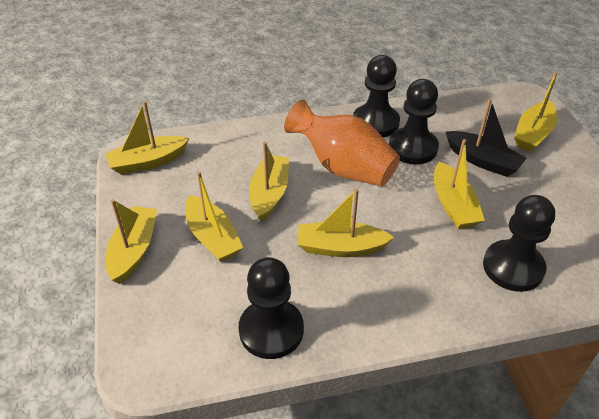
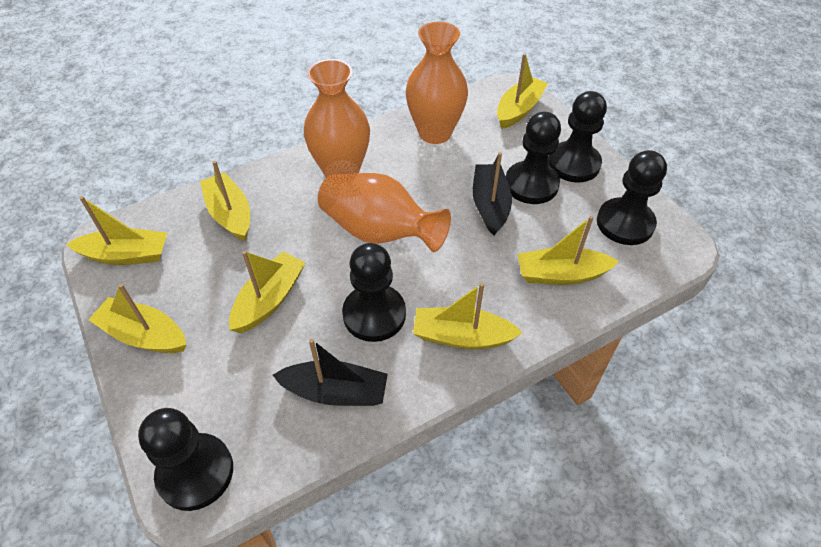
black boat: [446,99,527,177] = 1 -> [273,339,388,406] [473,152,512,235] = 2
black pawn: [239,257,304,359] [353,55,400,138] [389,79,439,164] [483,195,555,292] = 4 -> [138,408,233,511] [342,243,406,342] [506,112,561,204] [548,91,607,182] [597,150,667,245] = 5
orange vase: [284,100,400,186] = 1 -> [304,59,370,178] [318,173,451,252] [406,22,468,144] = 3

